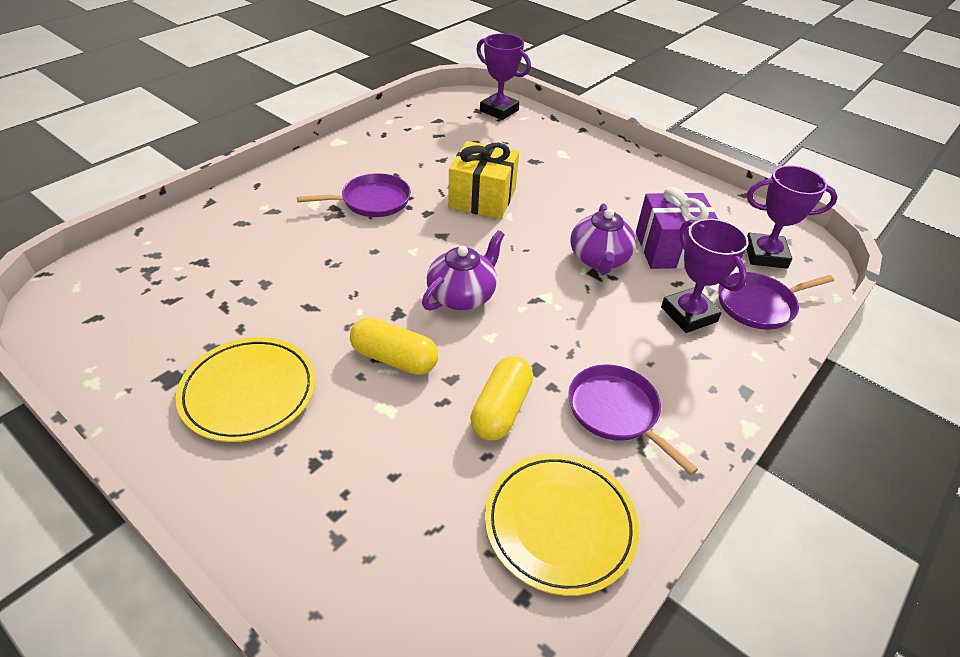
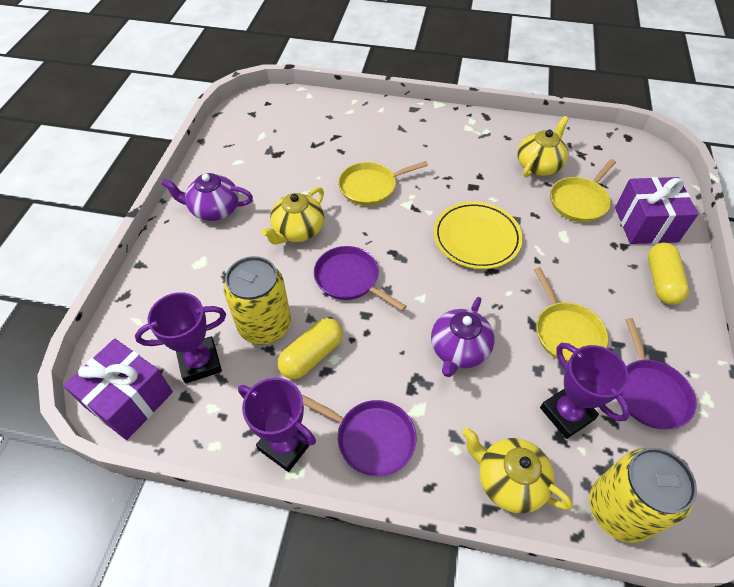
purple gift: [636,187,718,269] = 1 -> [63,339,173,440] [615,177,698,244] = 2
yellow can: none = 0 -> [224,256,291,344] [589,448,697,543] = 2
yellow gift: [448,141,519,219] = 1 -> none = 0
yellow pan: none = 0 -> [338,161,428,206] [534,267,608,363] [550,159,616,222] = 3
yellow plate: [176,337,316,442] [485,454,639,596] = 2 -> [433,201,523,269] = 1
yellow teapot: none = 0 -> [261,187,324,244] [462,427,573,514] [517,116,569,177] = 3

